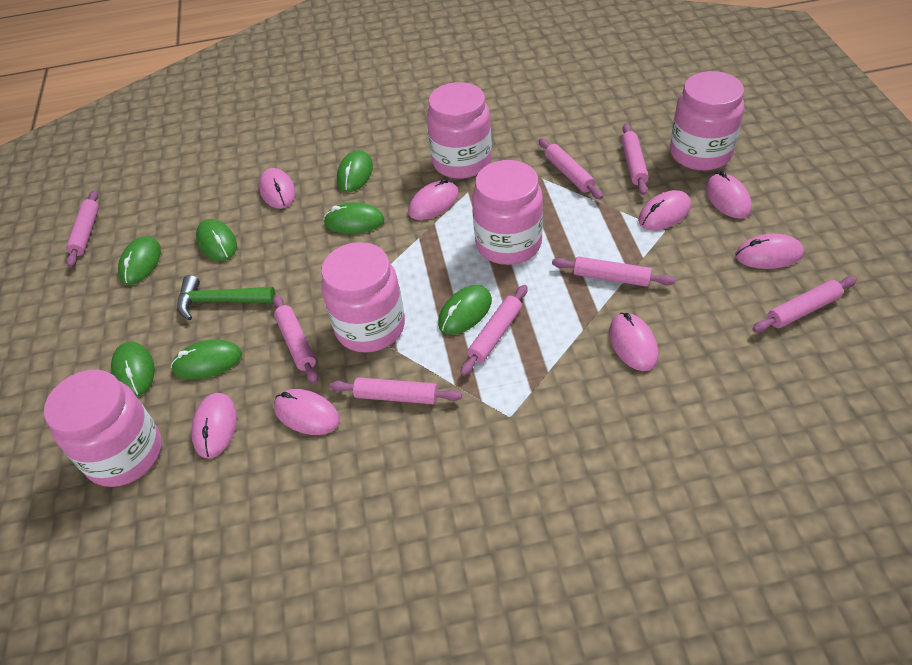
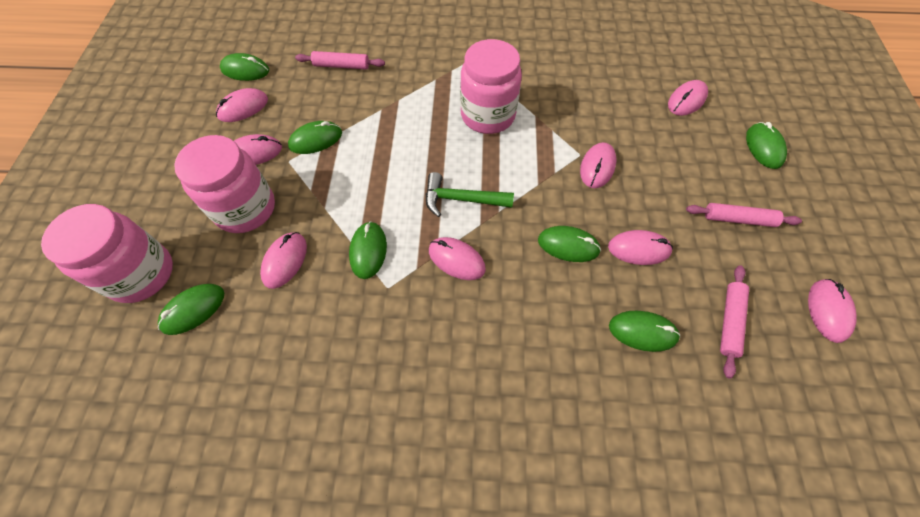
pink jar: [44,370,162,487] [321,242,405,353] [426,82,492,179] [472,160,543,265] [670,71,744,171] = 5 -> [41,204,173,303] [174,135,275,233] [460,39,522,134] = 3
pink rolling pin: [66,190,99,267] [273,295,318,384] [330,377,462,404] [461,285,528,376] [539,138,603,200] [552,256,675,287] [621,124,649,195] [752,276,857,332] = 8 -> [295,51,385,69] [686,203,802,227] [720,265,749,379] = 3

